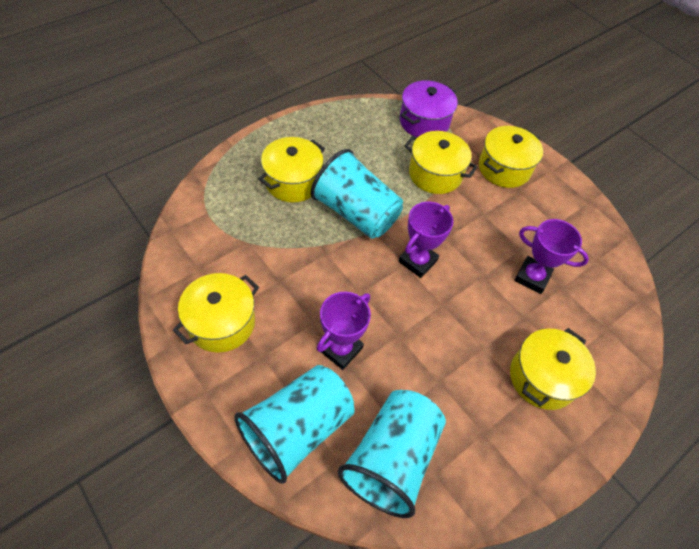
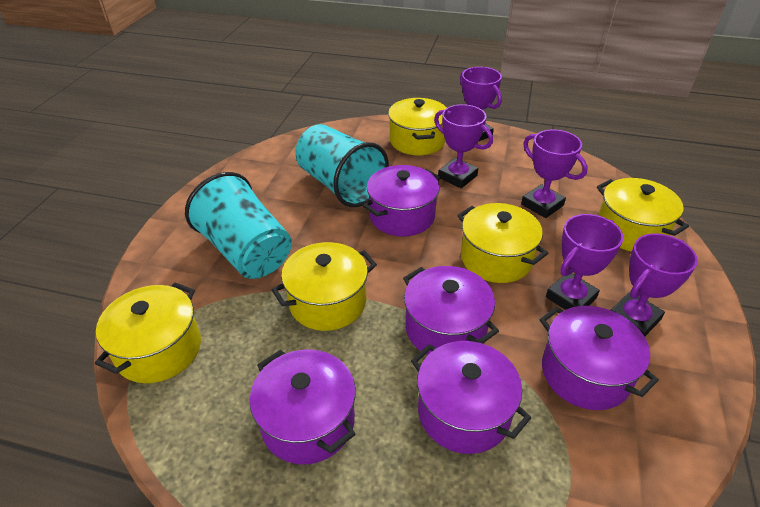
purple pot: [400,80,458,138] = 1 -> [250,349,356,464] [363,165,441,236] [403,266,499,355] [411,341,531,454] [540,306,659,410] = 5
purple trophy: [317,292,371,370] [398,202,453,278] [514,219,589,294] = 3 -> [434,104,493,188] [460,67,502,141] [521,129,588,218] [546,214,624,310] [611,233,698,337] = 5
turquoise cup: [234,365,354,484] [311,149,403,239] [338,390,446,518] = 3 -> [185,172,292,279] [295,124,389,207] = 2

